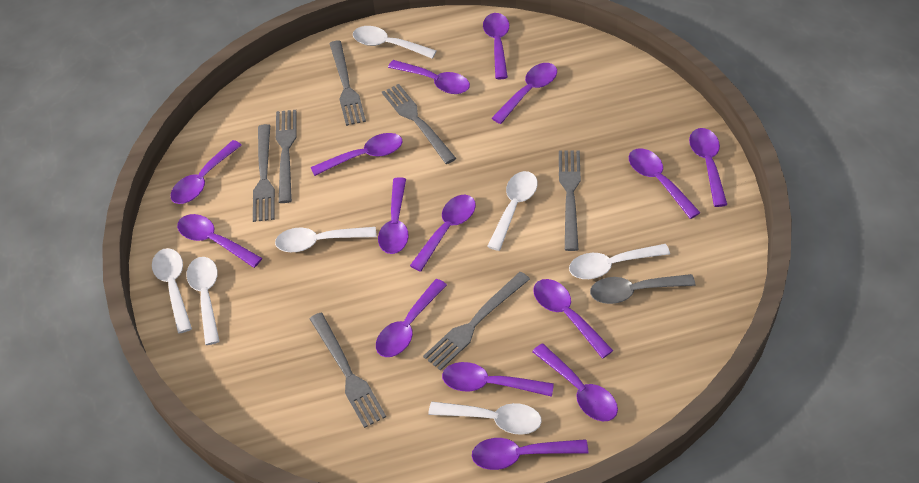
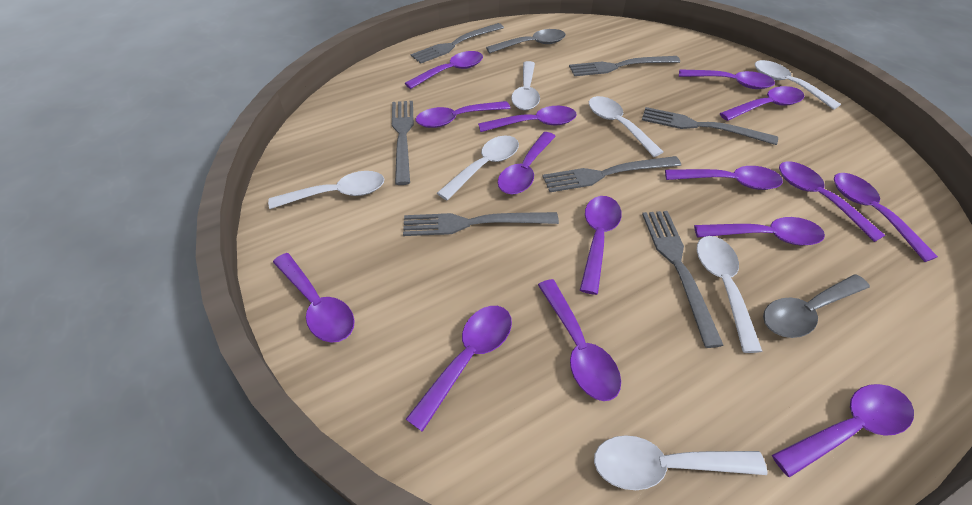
grey spoon: [590,274,695,304] = 1 -> [486,29,566,53] [763,274,870,338] = 2

